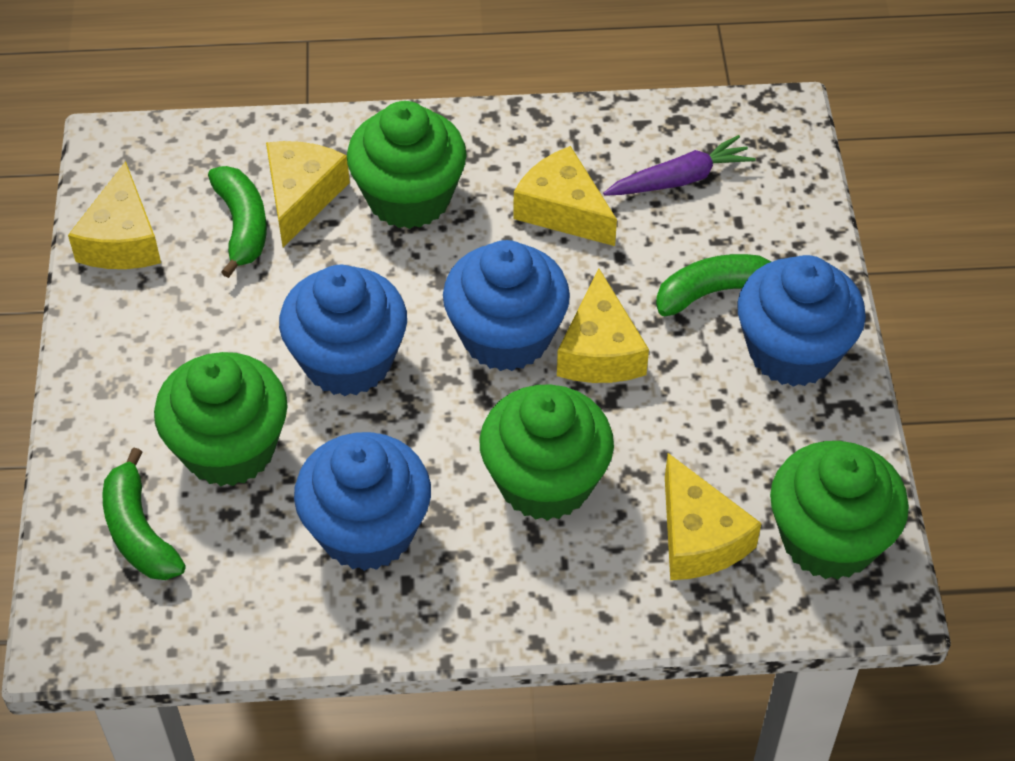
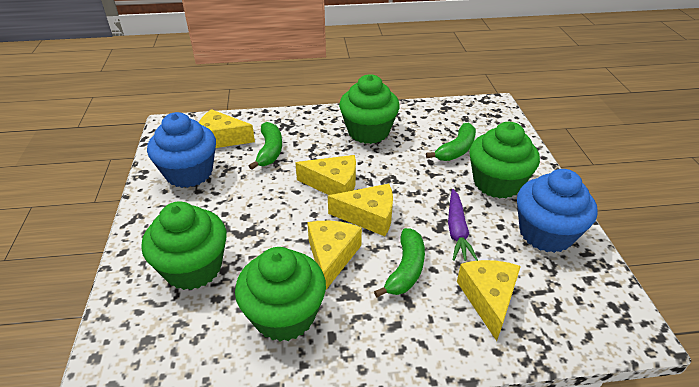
blue cupcake: [279,265,407,396] [294,432,431,571] [443,240,570,371] [737,255,866,387] = 4 -> [147,112,216,188] [517,169,598,253] = 2

